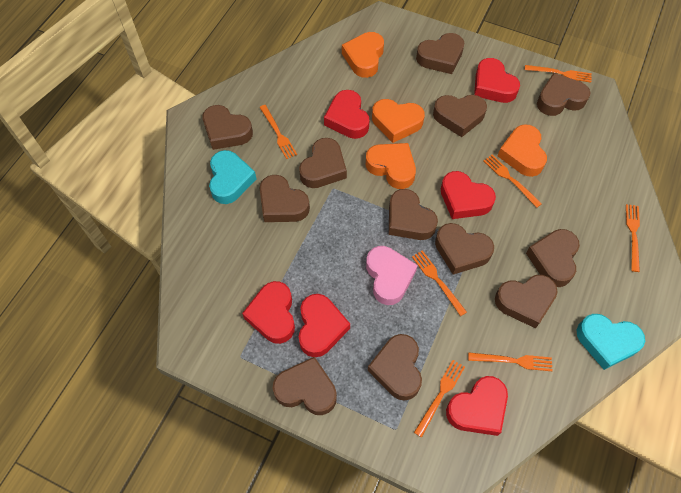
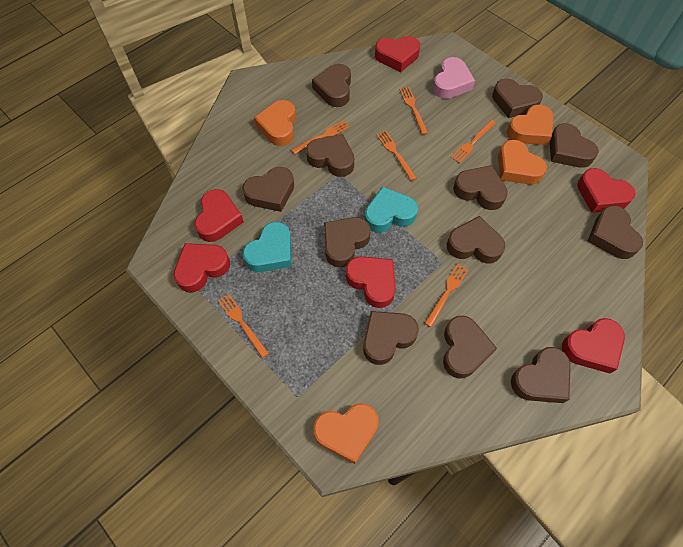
orange fork: [259,105,297,159] [412,250,467,316] [414,360,465,438] [468,352,552,371] [484,155,542,208] [525,65,592,83] [626,204,640,272] = 7 -> [218,293,269,358] [291,120,350,154] [376,131,417,181] [399,87,428,135] [424,263,469,327] [451,120,496,163] = 6

